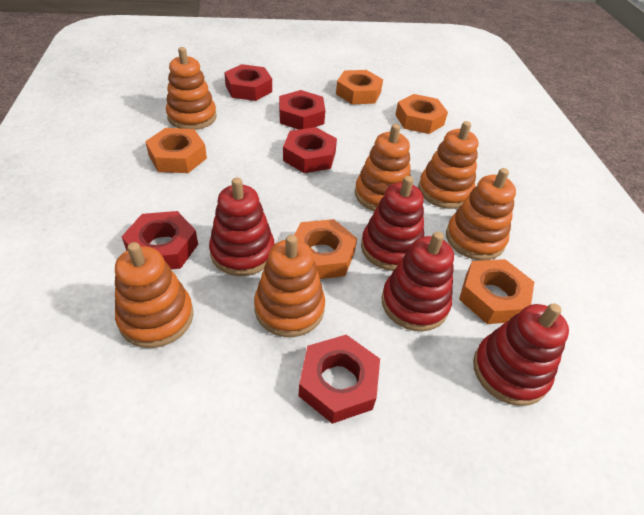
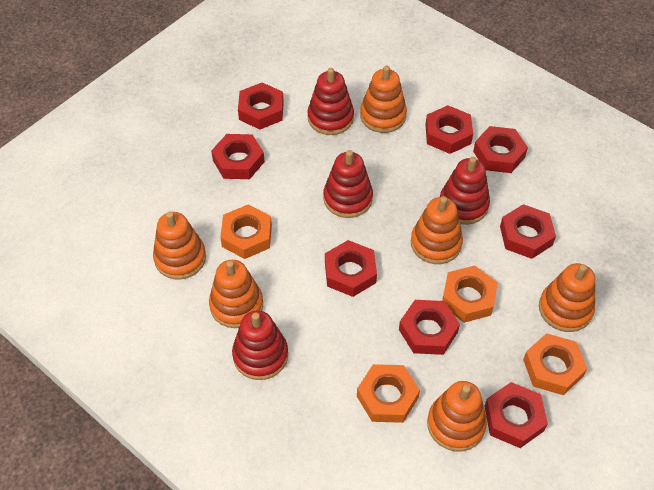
orange nut: [145,128,207,173] [294,219,357,279] [336,70,383,105] [395,94,448,134] [459,259,534,324] = 5 -> [220,204,272,259] [357,364,420,423] [442,265,498,323] [523,333,588,395] = 4
red nut: [122,211,198,269] [224,64,272,101] [279,90,325,130] [283,127,337,173] [298,335,380,424] = 5 -> [211,134,265,179] [238,82,284,130] [325,240,377,297] [399,300,460,355] [425,105,473,154] [473,126,528,173] [484,382,548,448] [500,204,556,259] = 8

